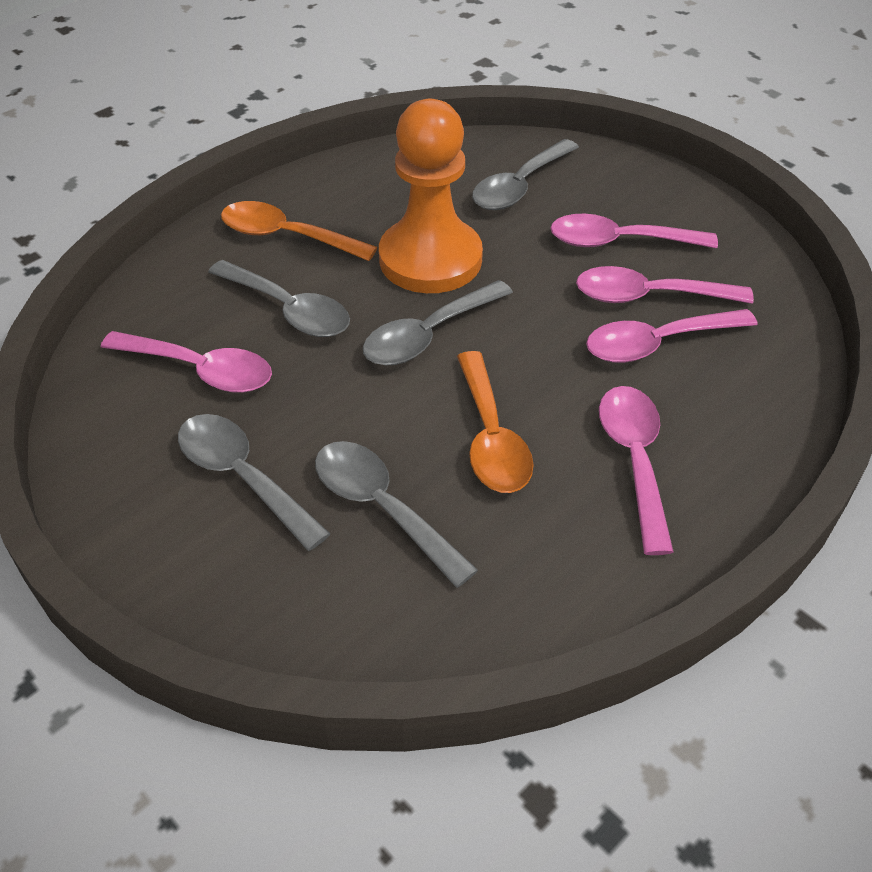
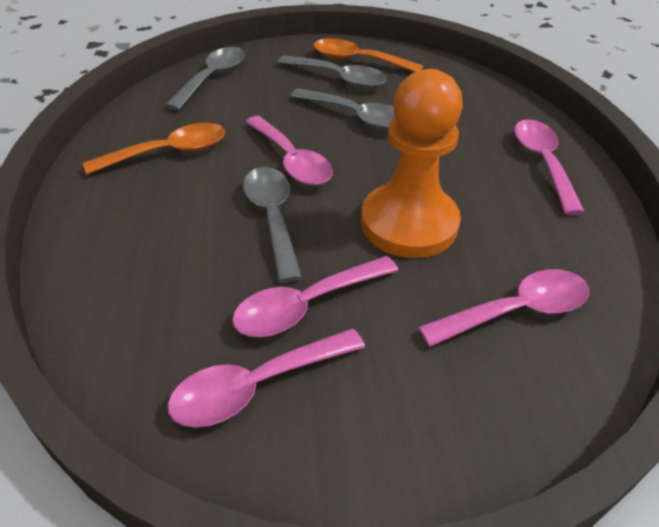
grey spoon: [178,414,330,551] [208,260,350,337] [315,441,478,588] [363,280,513,365] [472,139,579,210] = 5 -> [165,47,245,111] [243,167,302,283] [277,55,387,88] [290,88,395,130] = 4

